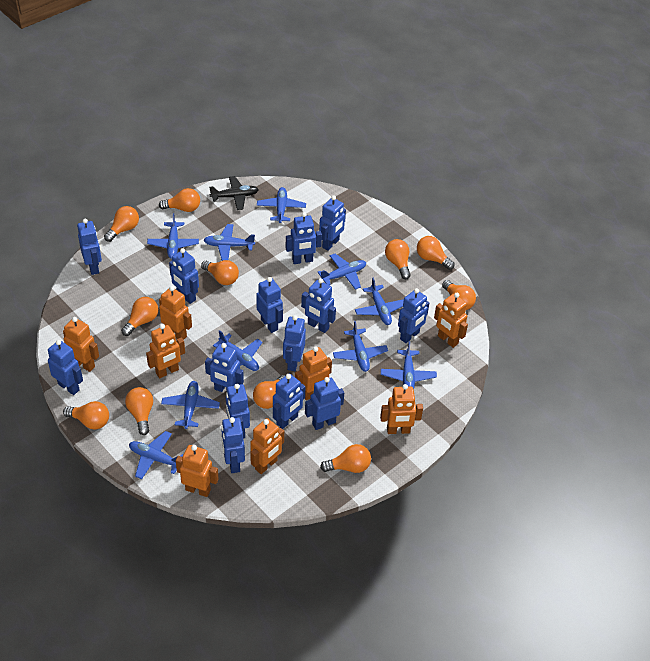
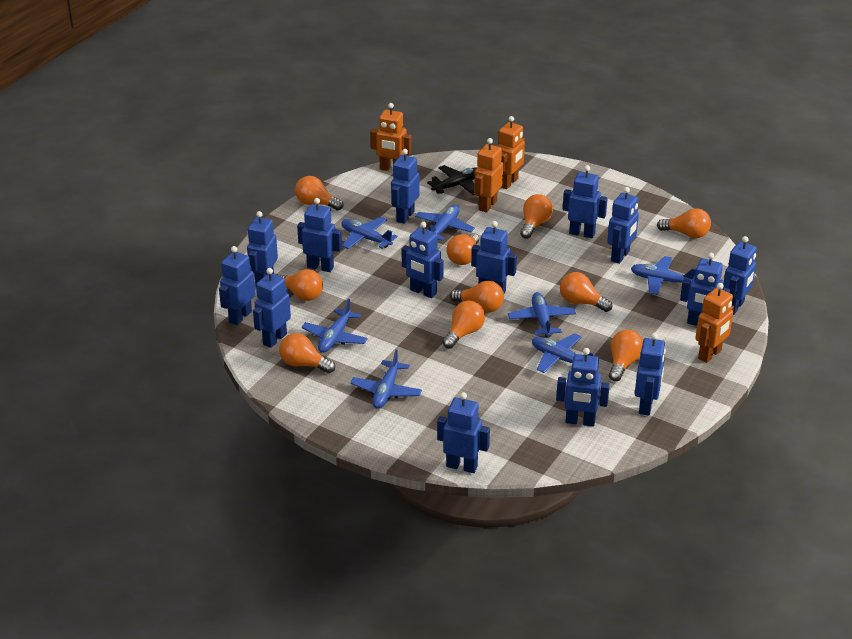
blue plane: [129,431,183,479] [147,213,199,259] [161,381,220,429] [204,224,255,261] [213,330,262,371] [257,187,306,223] [317,254,366,290] [333,321,388,372] [355,278,404,325] [381,341,437,389] = 10 -> [301,299,368,353] [341,217,398,249] [350,349,422,409] [415,205,475,240] [508,292,576,337] [532,333,594,373] [631,256,696,295] = 7
orange light bulb: [63,401,109,429] [104,206,139,242] [121,297,158,336] [125,387,153,435] [159,188,200,212] [201,260,239,285] [253,375,285,409] [320,444,371,473] [385,239,411,279] [417,236,454,270] [442,280,476,310] = 11 -> [278,269,323,301] [279,333,335,373] [295,176,343,210] [442,300,485,349] [447,233,479,265] [450,281,504,312] [520,194,553,239] [560,272,612,312] [609,330,643,381] [657,208,711,238] = 10
orange robot: [63,317,99,372] [146,324,185,378] [159,286,192,340] [176,445,219,497] [250,418,284,474] [295,346,332,400] [380,384,423,434] [434,293,468,348] = 8 -> [370,103,411,171] [474,138,503,213] [497,116,525,189] [695,283,734,363] = 4

